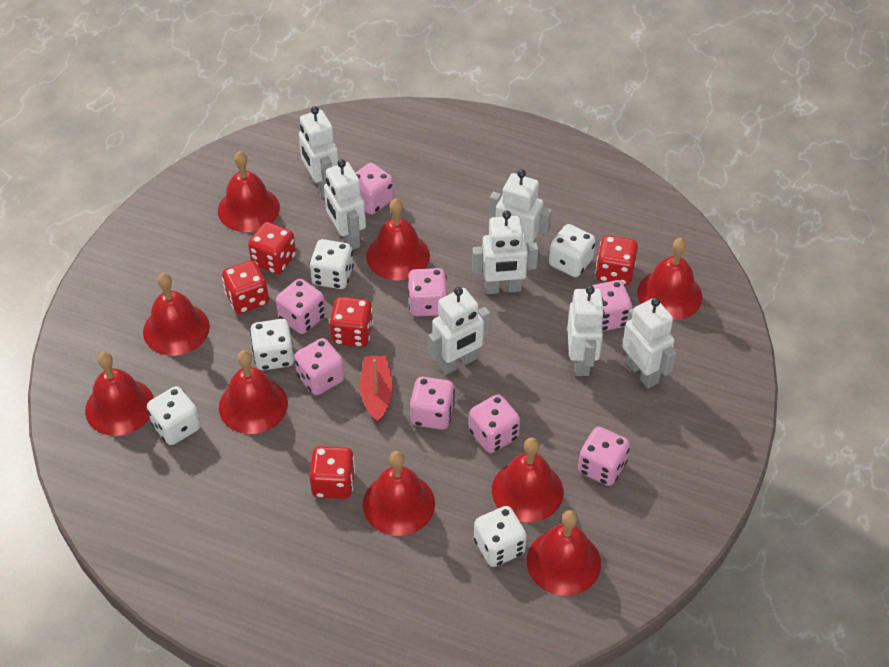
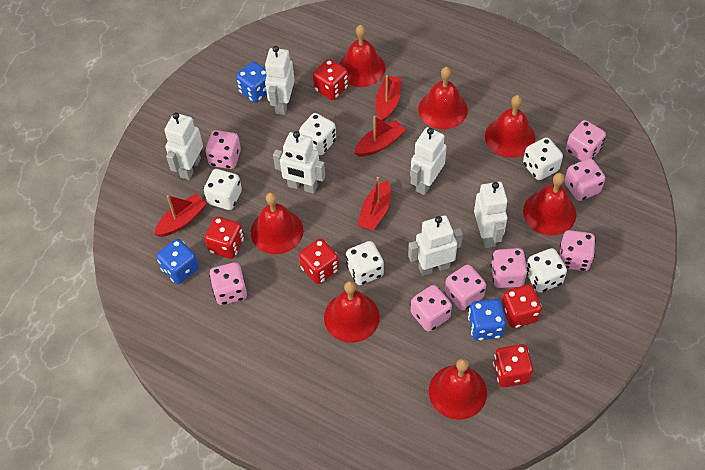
blue dice: none = 0 -> [156,239,199,284] [236,62,267,103] [468,299,506,341] = 3
red bell: [85,352,154,436] [143,273,210,356] [218,151,280,232] [219,350,288,434] [363,451,435,536] [366,199,430,281] [492,438,563,522] [527,510,601,596] [637,238,702,320] = 9 -> [251,192,303,254] [324,281,380,343] [339,25,386,87] [418,67,468,129] [429,358,487,420] [485,95,535,158] [523,173,576,235] = 7
red boat: [360,356,393,422] = 1 -> [154,193,207,237] [354,116,406,157] [358,177,391,231] [375,75,402,121] = 4
white robot: [299,106,339,198] [324,159,366,250] [429,287,490,375] [472,211,538,294] [489,170,552,247] [567,285,605,376] [622,298,676,388] = 7 -> [164,112,203,180] [265,46,295,115] [273,131,325,194] [408,215,463,276] [411,127,447,195] [474,182,508,248] = 6

